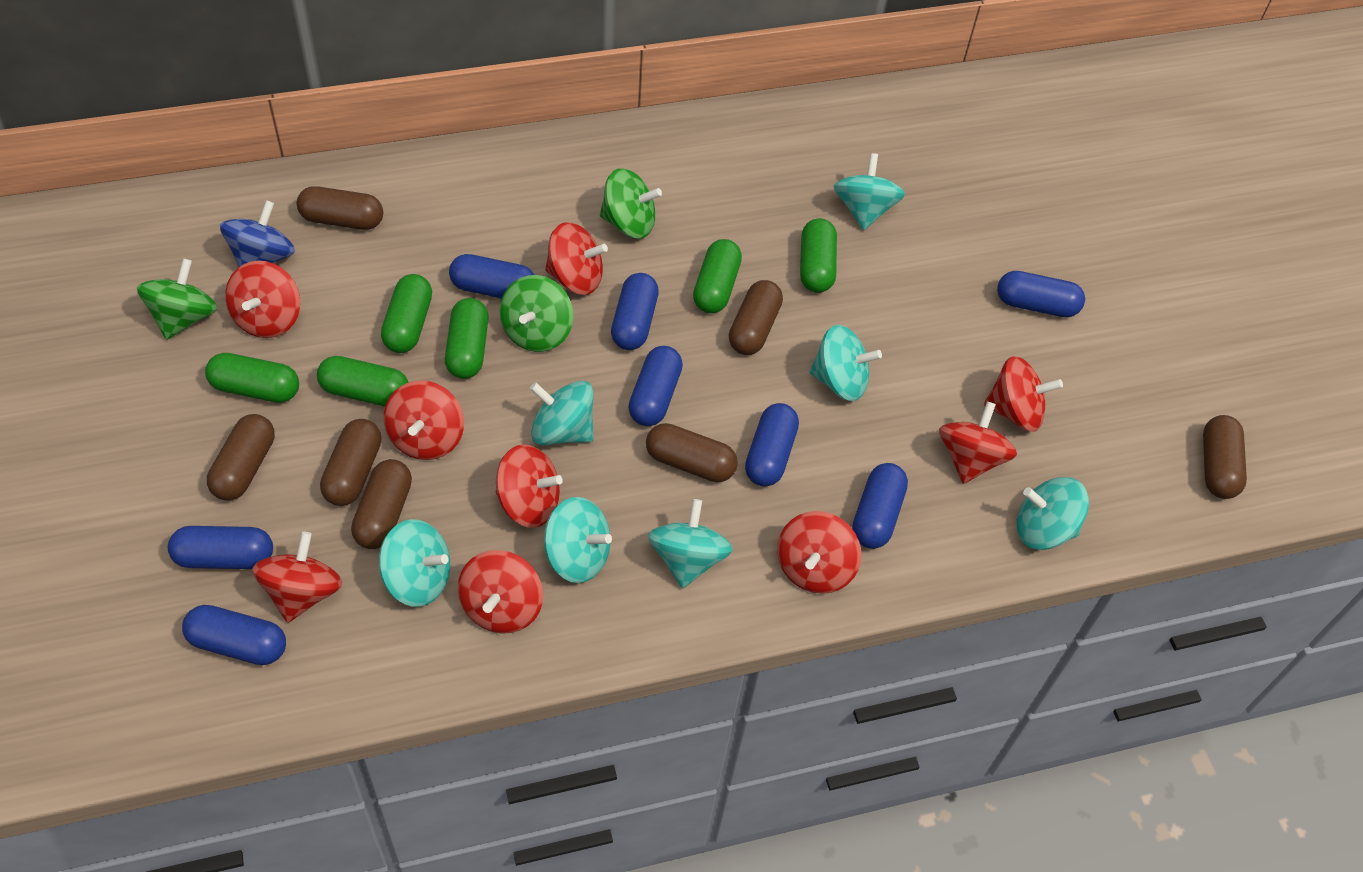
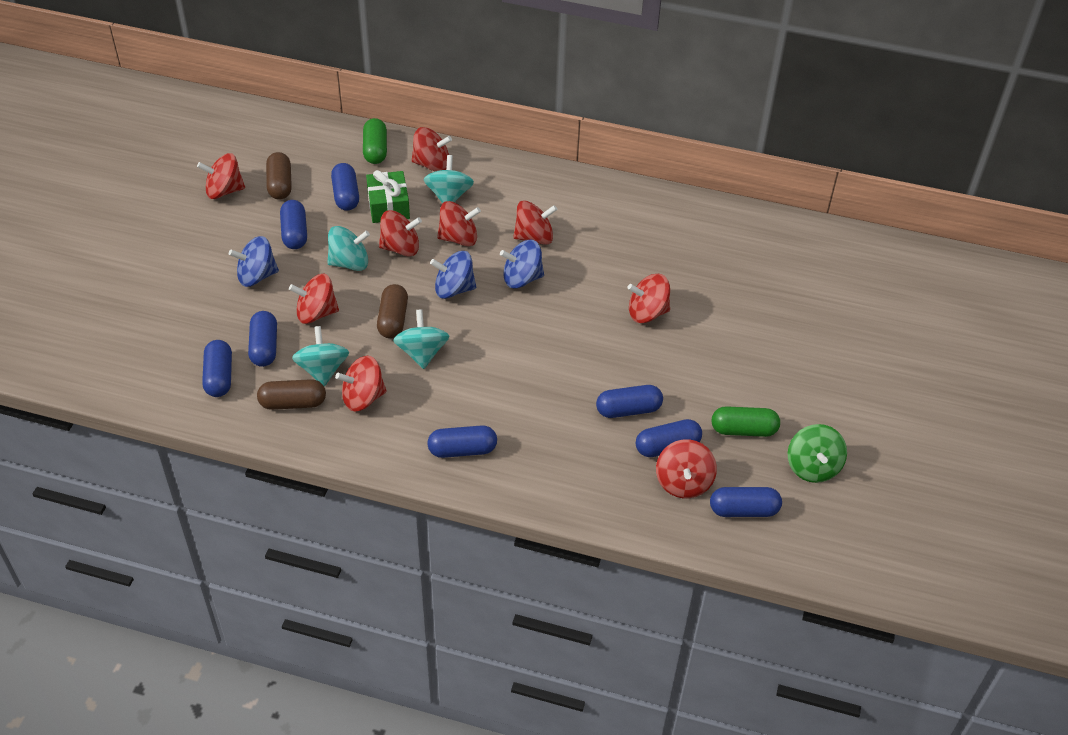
blue spinning top: [220,200,295,267] = 1 -> [229,236,279,287] [430,251,476,299] [500,240,544,289] = 3
brown capsule: [207,414,275,501] [297,186,383,230] [320,419,381,506] [351,459,412,549] [646,423,738,482] [729,280,783,355] [1203,415,1247,499] = 7 -> [257,379,326,410] [266,152,292,200] [377,284,408,338] = 3
green capsule: [205,353,299,403] [317,356,409,407] [381,274,432,353] [445,298,489,379] [693,239,742,313] [800,218,837,293] = 6 -> [363,118,387,164] [712,406,780,437] = 2
green gift: none = 0 -> [366,170,410,223] = 1
green spinning top: [137,258,217,340] [500,275,573,352] [600,168,662,239] = 3 -> [788,424,847,483] = 1
turquoise spinning top: [379,519,450,607] [530,381,594,445] [544,497,612,583] [648,499,733,588] [809,325,882,401] [834,153,905,230] [1016,477,1089,550] = 7 -> [292,326,349,386] [328,226,370,271] [393,309,449,369] [424,155,474,203] = 4

